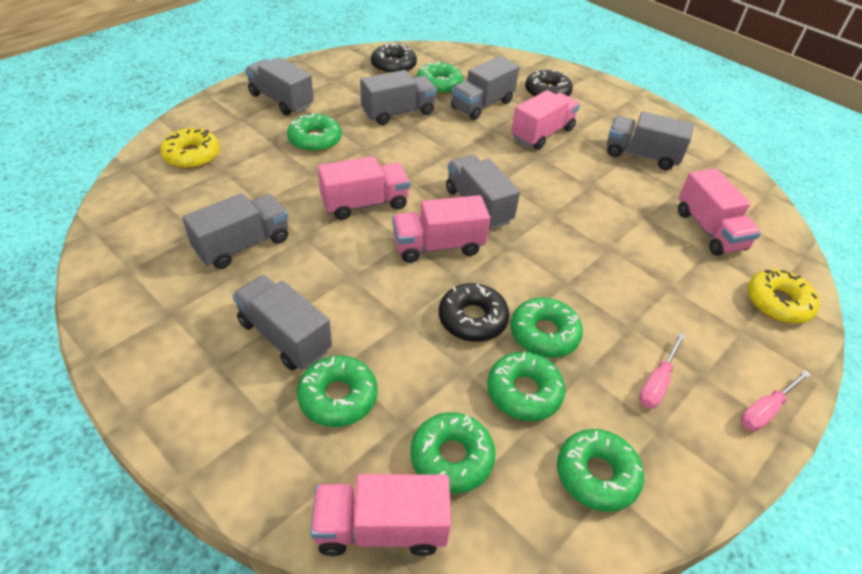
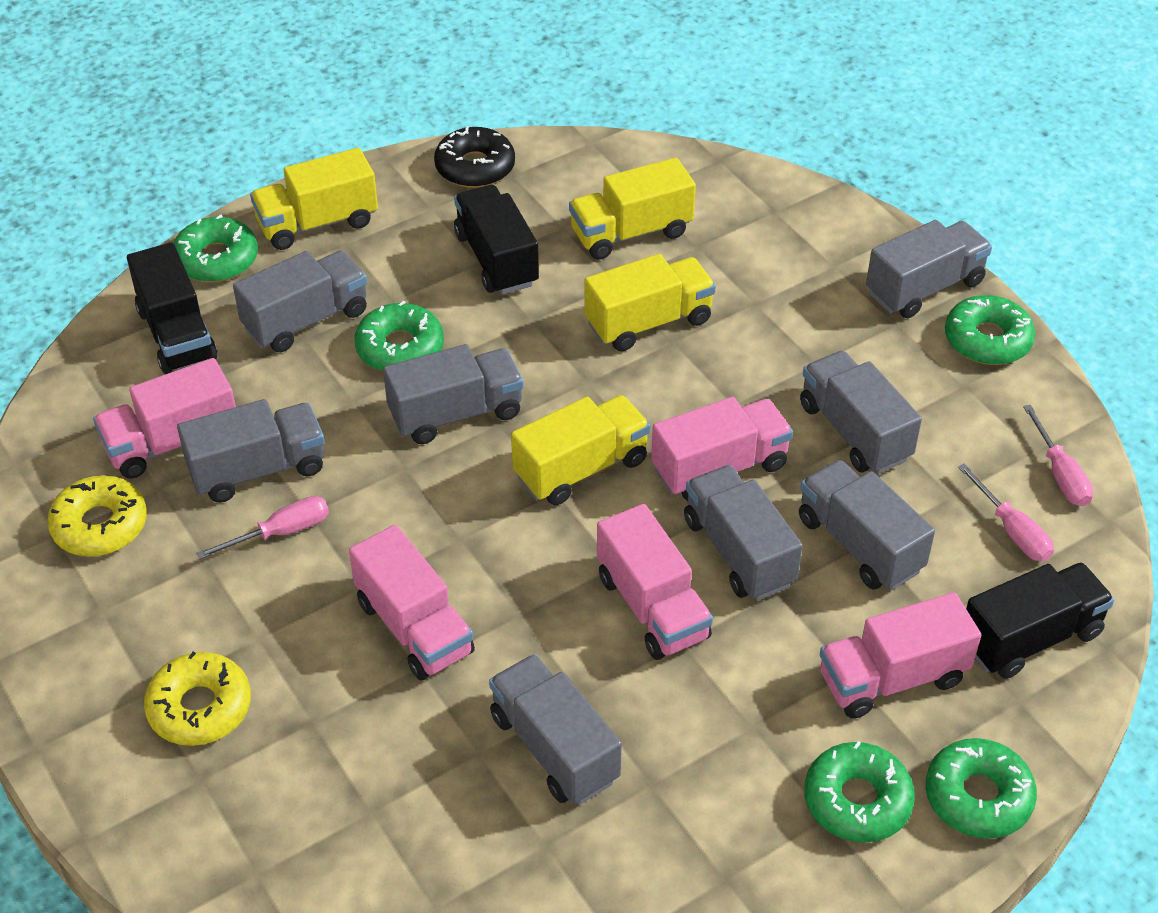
black donut: [371,43,417,73] [439,283,509,342] [525,70,573,97] = 3 -> [434,126,515,188] = 1
black truck: none = 0 -> [127,242,217,374] [454,185,539,294] [966,562,1115,679] = 3
green donut: [287,113,342,152] [297,355,378,427] [411,412,495,493] [416,61,463,95] [487,352,565,421] [511,298,583,358] [557,429,644,512] = 7 -> [174,215,258,282] [355,301,444,371] [804,741,915,843] [926,738,1037,839] [945,295,1035,365] = 5
grey truck: [182,193,288,269] [232,275,332,371] [245,57,314,115] [360,70,437,125] [446,155,520,230] [451,56,520,120] [607,111,694,170] = 7 -> [177,399,325,503] [233,251,367,352] [383,344,524,444] [489,654,622,805] [684,465,803,600] [799,459,935,590] [800,351,922,474] [866,220,992,318] = 8
pink screwdriver: [639,333,686,409] [741,370,811,431] = 2 -> [196,496,329,560] [958,463,1054,561] [1023,405,1093,506] = 3
yellow truck: none = 0 -> [250,148,378,250] [511,395,650,505] [569,157,696,260] [584,254,716,351] = 4

